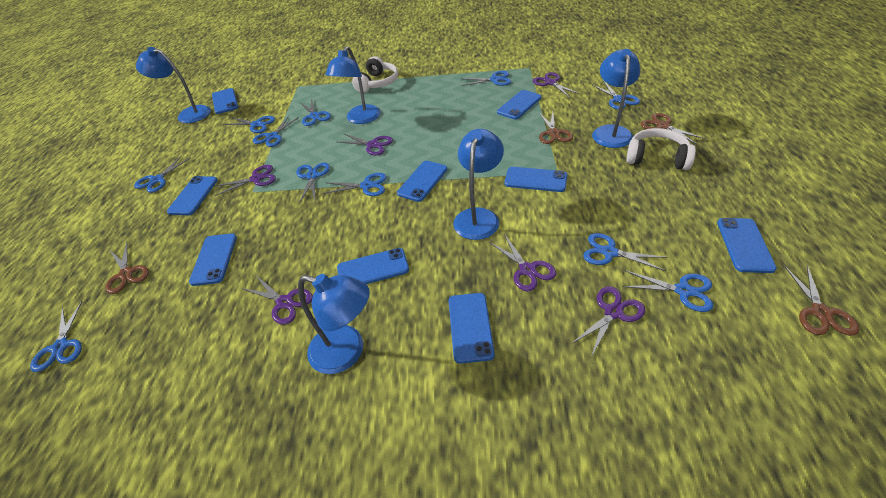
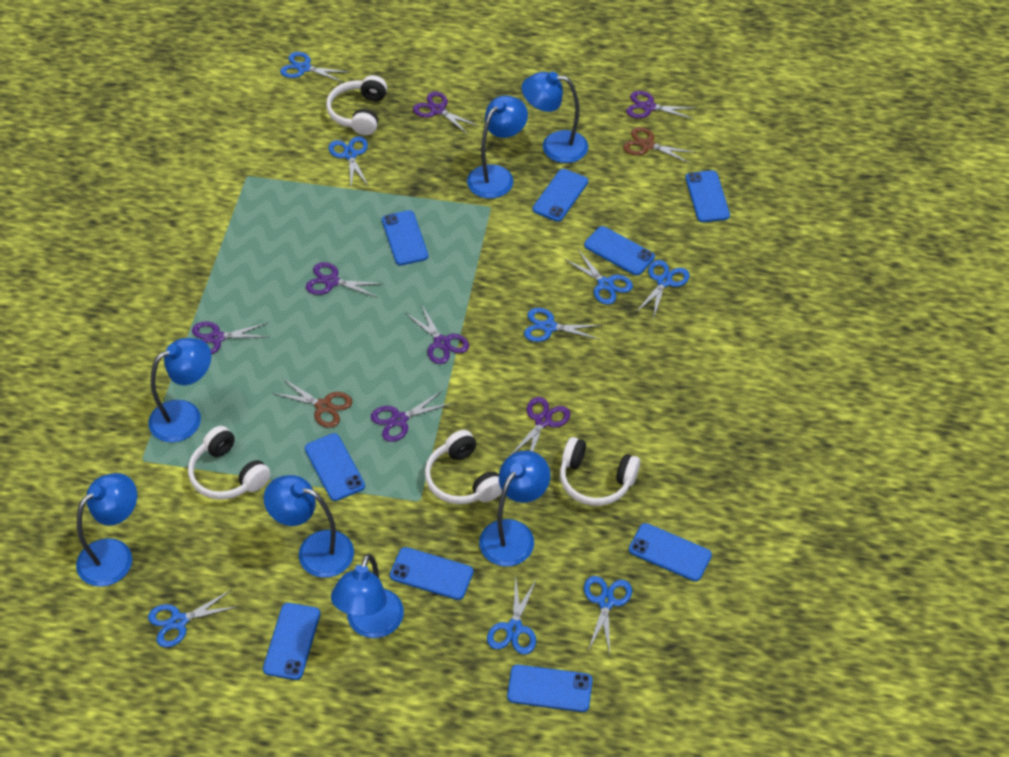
blue lamp: [136,47,211,123] [298,274,370,374] [325,46,381,124] [453,129,504,240] [592,49,640,148] = 5 -> [76,473,137,587] [148,338,211,442] [264,475,354,578] [331,554,404,638] [467,95,528,199] [479,450,550,566] [522,72,588,163] = 7
blue scissors: [30,301,82,372] [134,155,190,193] [223,116,275,133] [253,116,299,147] [296,162,330,203] [300,98,331,126] [323,173,386,196] [461,71,511,86] [583,233,668,271] [593,81,640,110] [623,270,713,312] = 11 -> [148,590,239,647] [280,52,348,83] [329,136,369,187] [487,578,537,655] [524,308,602,342] [564,250,633,305] [584,576,632,654] [636,260,690,319] = 8
brown scissors: [105,242,149,294] [539,112,573,144] [641,113,706,145] [784,265,860,336] = 4 -> [272,378,352,428] [623,127,696,164] = 2
purple scissors: [214,165,276,196] [241,276,313,325] [339,133,393,155] [489,234,557,291] [533,72,580,98] [571,286,646,357] = 6 -> [192,321,269,354] [306,262,382,298] [371,390,452,442] [406,304,469,364] [413,92,479,135] [511,397,570,455] [626,91,697,119] = 7
white headphones: [352,56,398,93] [626,128,696,170] = 2 -> [188,426,271,500] [326,75,387,135] [425,430,502,504] [560,437,640,506] = 4

